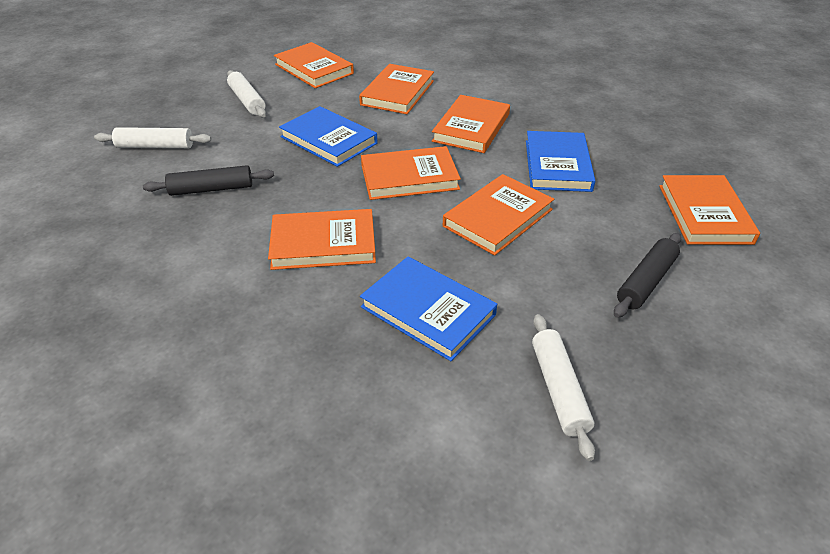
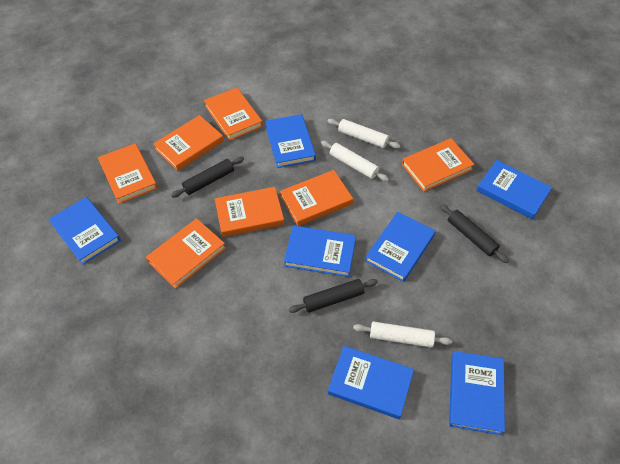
black rolling pin: [143,165,274,196] [614,233,681,318] = 2 -> [171,157,244,198] [289,279,378,313] [440,204,509,263] = 3
blue book: [279,106,377,167] [360,257,497,361] [526,131,595,192] = 3 -> [49,197,121,265] [265,114,316,168] [284,226,356,277] [328,346,414,419] [365,212,436,282] [449,351,505,435] [476,160,552,219] = 7

